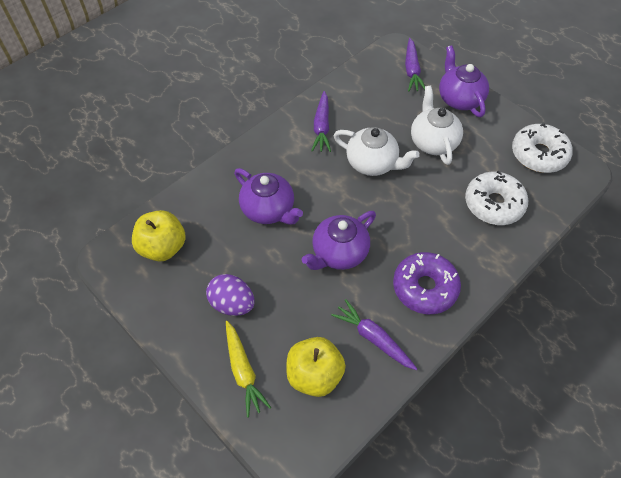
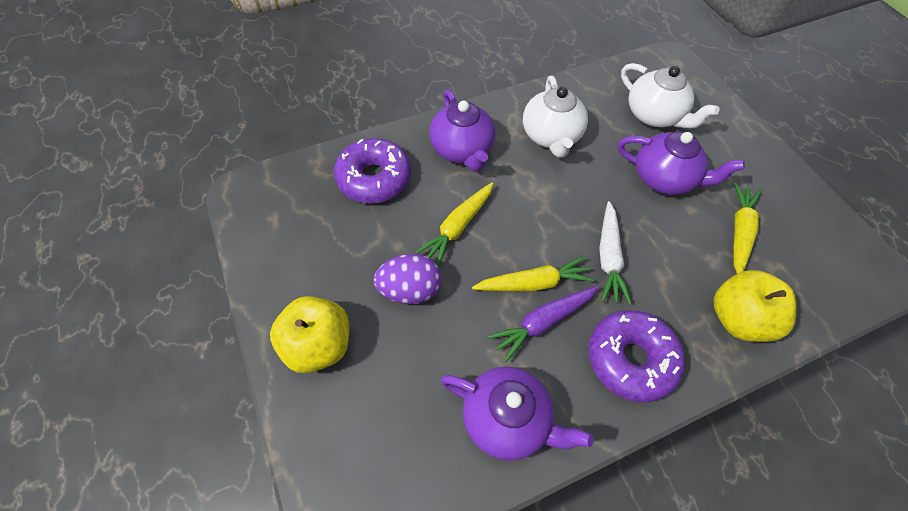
purple carrot: [311,91,331,152] [331,299,417,370] [405,38,425,91] = 3 -> [488,286,599,362] = 1
purple donut: [393,252,461,314] = 1 -> [334,138,411,203] [588,310,685,402] = 2
white carrot: none = 0 -> [599,201,632,304] = 1
white donut: [465,171,528,225] [512,123,573,173] = 2 -> none = 0
yellow carrot: [226,321,271,418] = 1 -> [415,182,494,267] [472,256,595,291] [733,183,761,274] = 3

